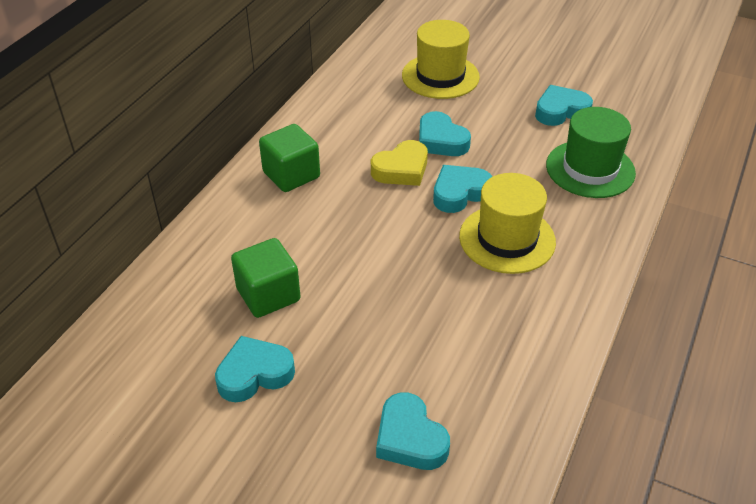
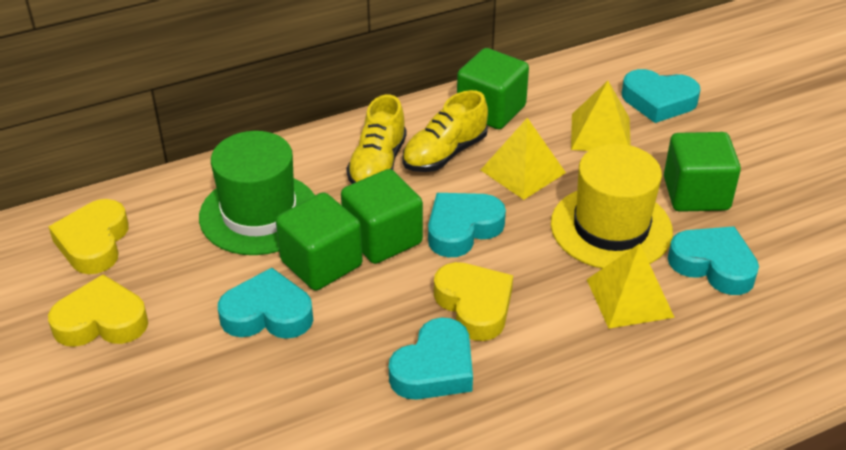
green cube: [231,238,301,318] [259,124,320,192] = 2 -> [276,192,363,291] [341,169,423,264] [457,48,529,129] [664,132,741,212] = 4
yellow hat: [402,20,480,99] [459,173,556,274] = 2 -> [551,144,673,269] = 1
yellow heart: [371,140,428,186] = 1 -> [48,274,148,347] [49,199,129,274] [434,262,513,341] = 3
yellow pyramid: none = 0 -> [481,118,566,200] [571,81,631,151] [587,243,675,328] = 3
yellow shoe: none = 0 -> [346,95,407,184] [402,90,488,172] = 2

